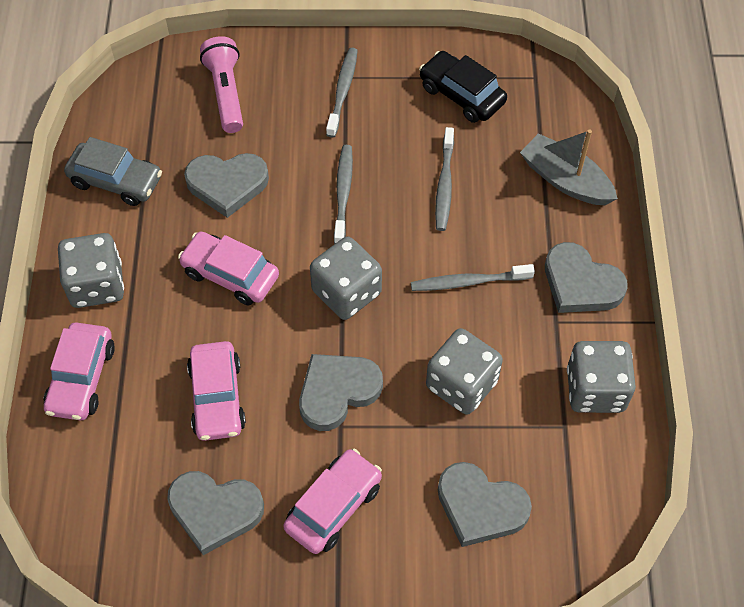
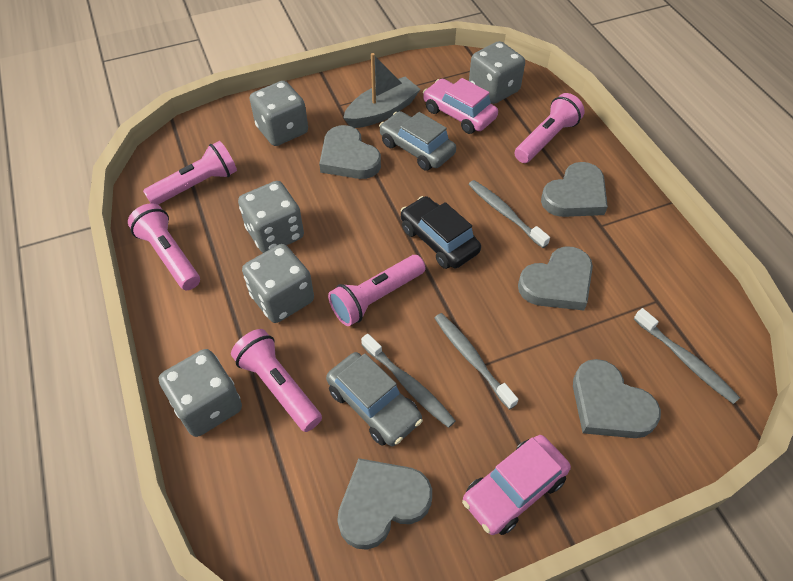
grey car: [64,137,162,206] = 1 -> [326,352,423,446] [379,111,456,171] = 2
grey dice: [58,233,124,308] [310,237,382,320] [426,328,503,415] [567,341,636,413] = 4 -> [159,349,242,437] [238,181,304,253] [242,244,314,323] [250,81,308,146] [469,41,525,104] = 5
pink car: [44,322,115,420] [178,232,279,305] [187,341,246,441] [283,449,382,554] = 4 -> [423,78,498,134] [462,435,571,535] = 2
pink flashlight: [200,36,243,133] = 1 -> [128,203,200,290] [143,141,237,205] [231,329,322,432] [328,255,425,326] [515,93,585,163] = 5

